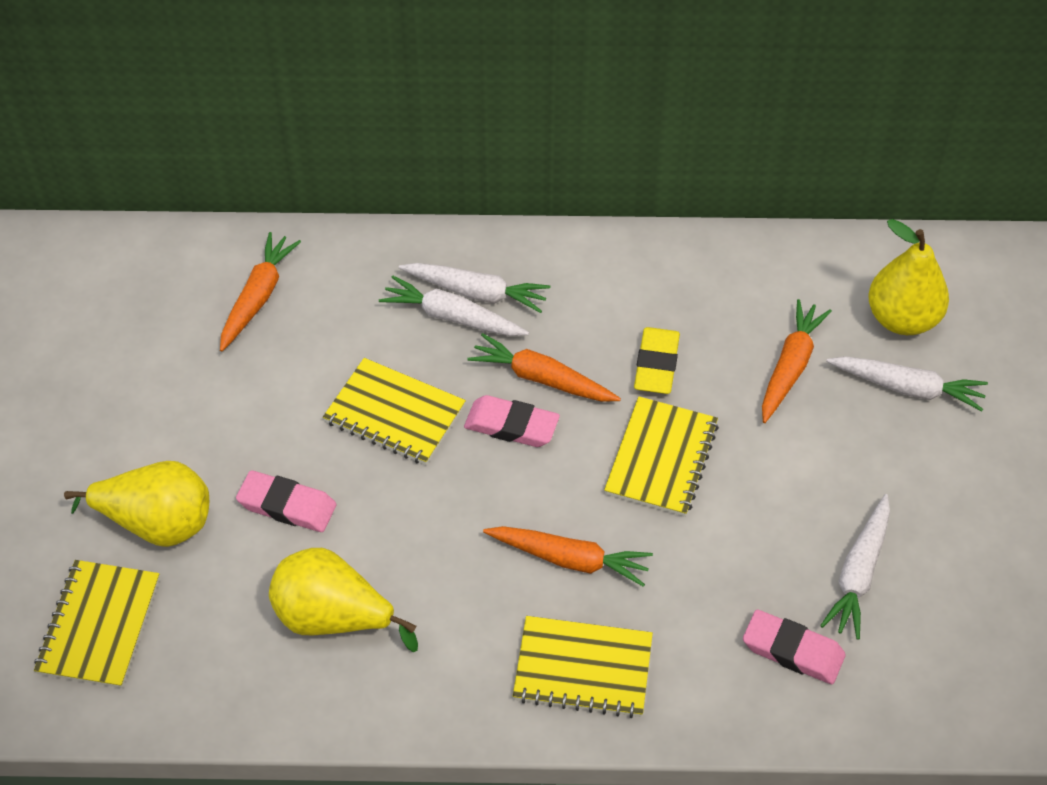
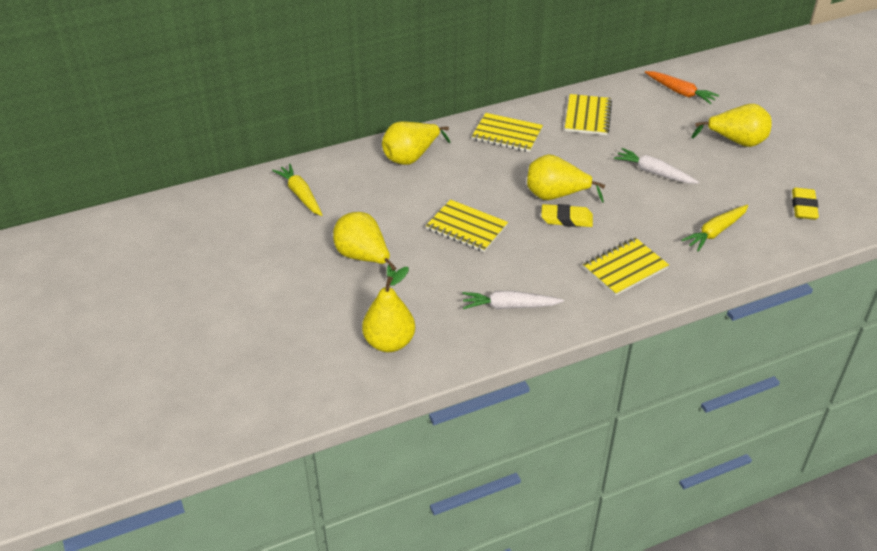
orange carrot: [220,232,301,352] [467,333,621,402] [483,526,653,587] [762,299,832,423] = 4 -> [645,71,719,104] = 1
pink eraser: [236,470,336,532] [464,395,560,447] [743,609,846,684] = 3 -> none = 0
white carrot: [379,276,529,336] [399,263,550,313] [820,494,890,640] [826,356,988,411] = 4 -> [462,291,564,309] [614,148,699,184] = 2
yellow carrot: none = 0 -> [272,164,322,216] [681,205,748,251] = 2
yellow eraser: [634,327,680,394] = 1 -> [541,204,593,227] [792,188,819,220] = 2
yellow pear: [64,461,209,547] [269,548,418,652] [868,219,949,335] = 3 -> [333,212,396,286] [362,267,415,352] [382,121,451,165] [527,154,605,203] [691,104,772,147] = 5

